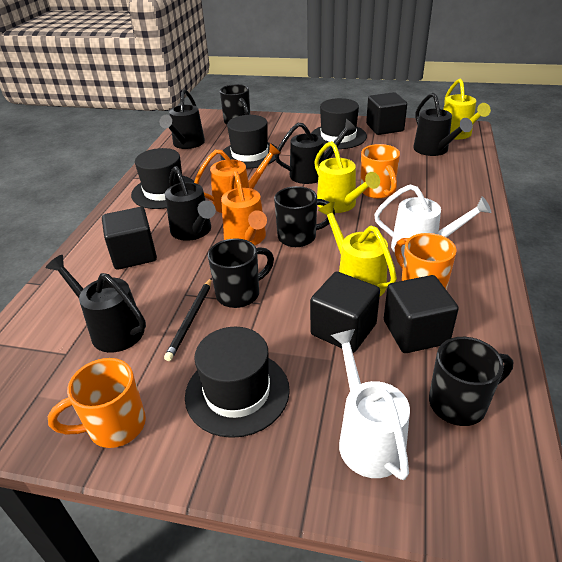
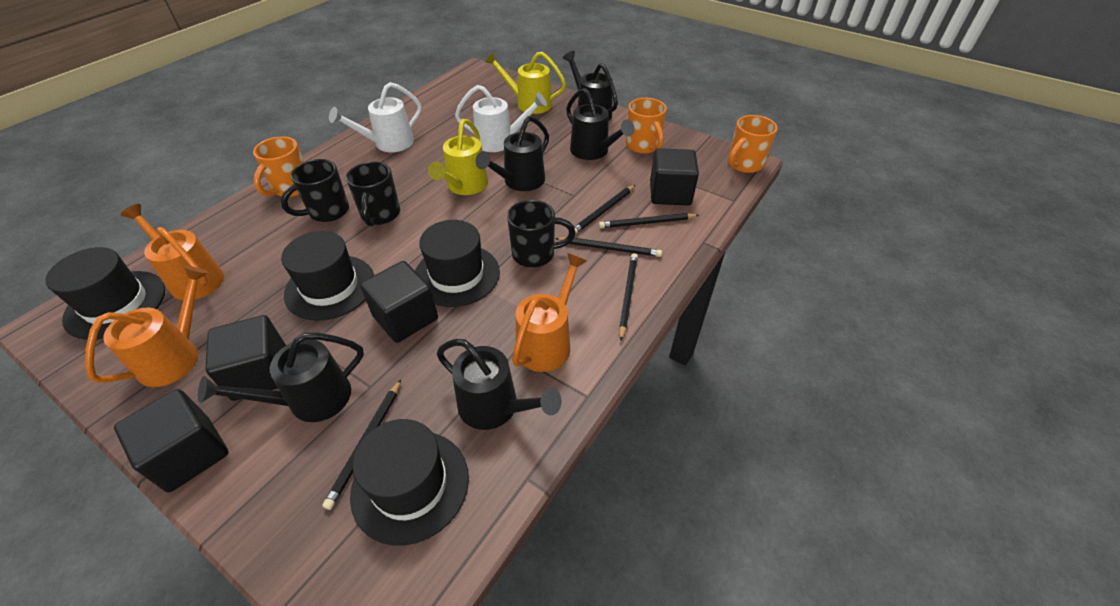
black mug: [208,238,274,308] [220,84,250,125] [274,186,335,247] [429,337,513,426] = 4 -> [281,159,349,222] [346,161,400,226] [507,200,576,267] = 3
black pencil: [164,278,212,361] = 1 -> [322,379,401,510] [555,237,662,257] [574,185,635,234] [599,213,699,228] [619,253,638,341] = 5
orange watering can: [194,143,281,213] [221,171,267,245] = 2 -> [85,265,209,387] [121,204,224,300] [512,253,587,372] = 3
yellow watering can: [314,141,380,213] [318,202,397,296] [443,78,491,139] = 3 -> [428,119,488,195] [485,51,566,114] = 2

